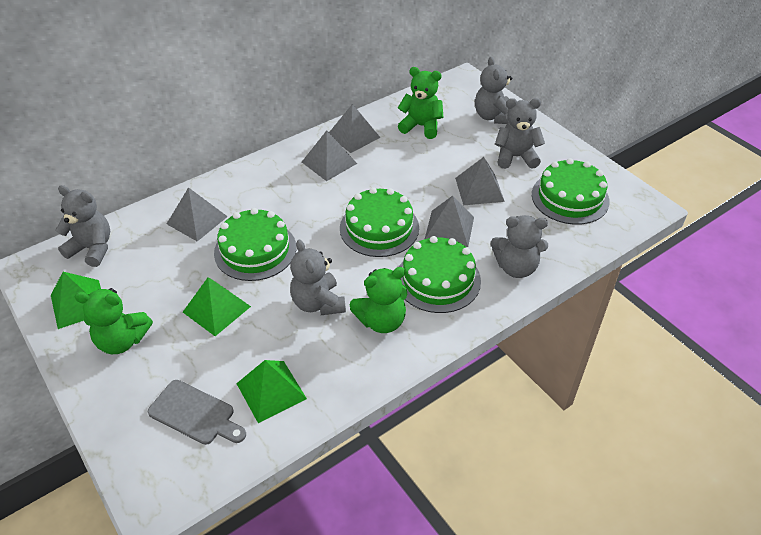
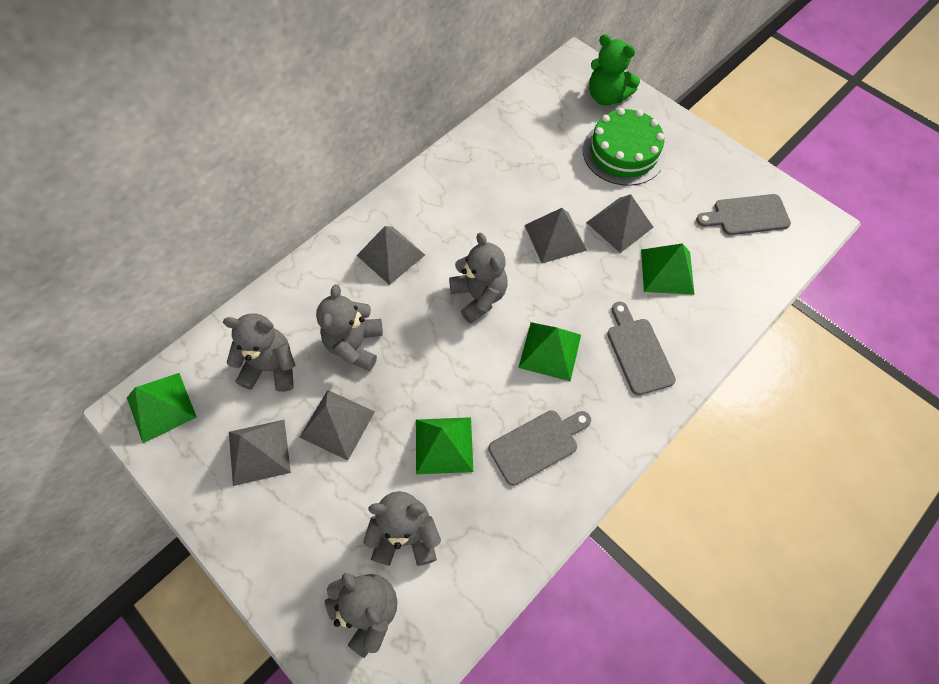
green cake: [214,208,296,281] [340,187,419,257] [399,236,481,313] [532,158,610,225] = 4 -> [583,108,665,186] = 1
green pyramid: [51,272,101,329] [183,277,251,336] [236,360,307,423] = 3 -> [127,373,197,443] [416,417,473,474] [518,322,581,381] [641,243,695,295] = 4
green teddy bear: [75,288,153,354] [350,267,407,333] [398,67,443,139] = 3 -> [589,34,640,105] = 1
grey cutting board: [148,380,246,445] = 1 -> [488,410,591,486] [607,302,676,395] [696,194,791,235] = 3

